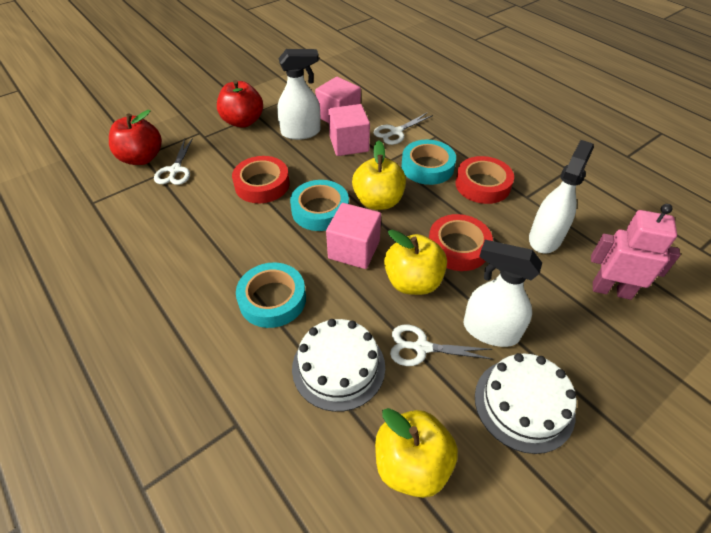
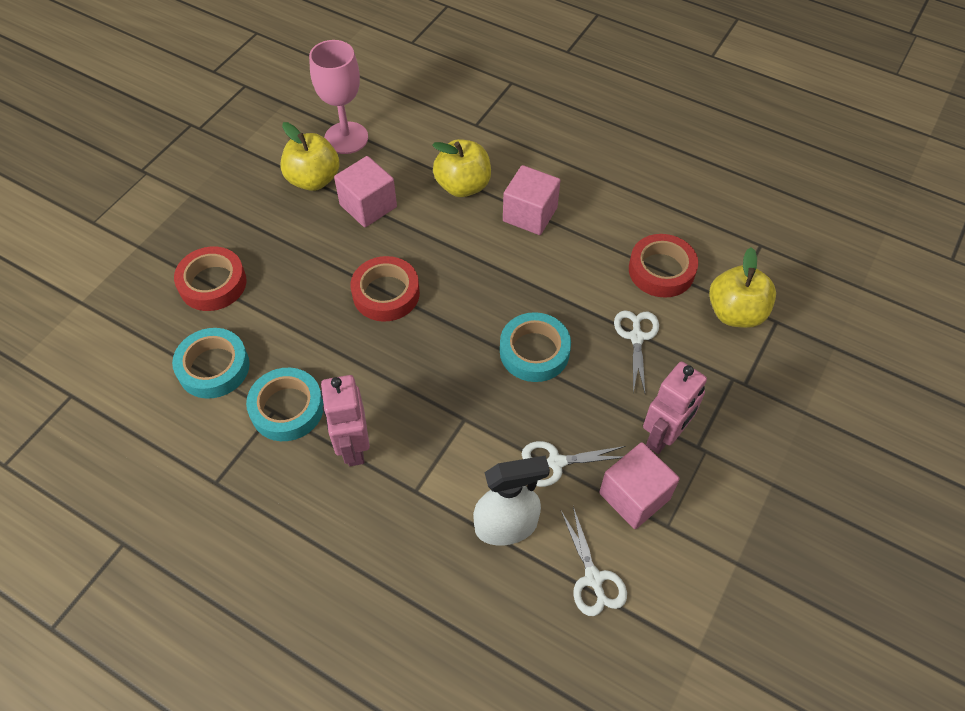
pink goblet: none = 0 -> [309,40,368,154] = 1
pink robot: [591,204,680,300] = 1 -> [321,375,370,466] [643,362,707,454] = 2
red apple: [109,110,162,165] [217,80,263,128] = 2 -> none = 0
white cake: [292,319,385,412] [475,353,576,454] = 2 -> none = 0
white spray bottle: [277,49,321,140] [463,240,542,347] [529,140,594,253] = 3 -> [473,456,550,546] = 1

